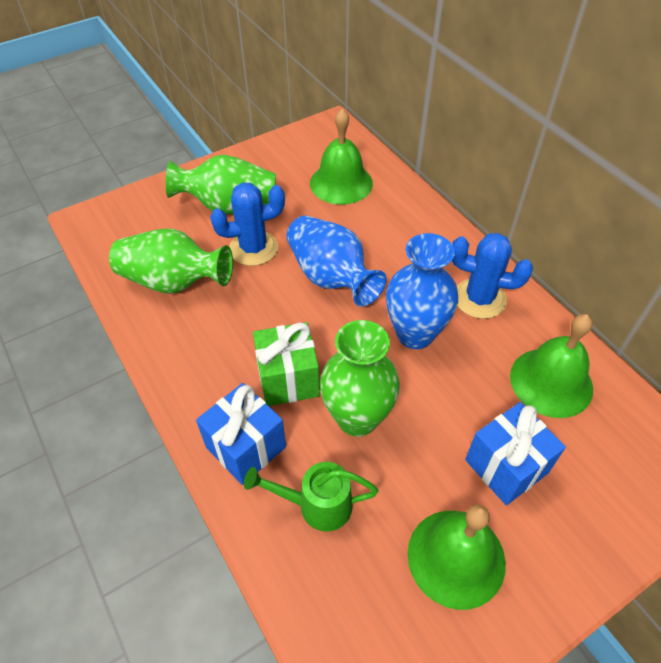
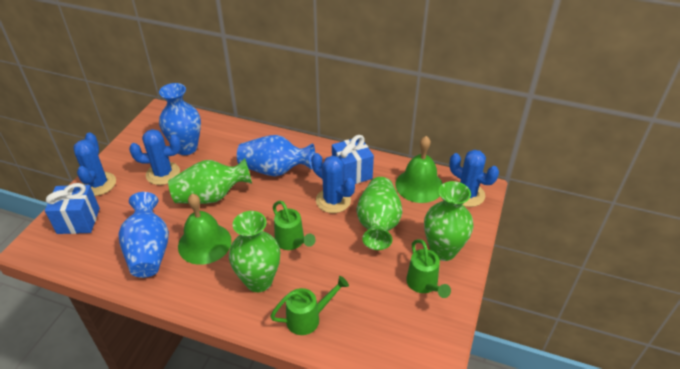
blue cactus: [210,183,285,266] [452,233,533,319] = 2 -> [73,133,116,196] [129,129,181,185] [311,153,355,213] [449,150,499,207] = 4
blue vase: [286,216,387,307] [386,233,458,349] = 2 -> [118,192,169,278] [159,83,201,155] [237,135,315,176] = 3
green bell: [310,108,373,205] [407,504,506,610] [510,314,593,418] = 3 -> [178,194,232,265] [396,136,443,203] = 2
green gift: [253,322,320,406] = 1 -> none = 0
green vase: [109,228,233,294] [166,155,276,214] [320,320,400,437] = 3 -> [168,158,252,204] [229,211,280,292] [356,177,402,250] [424,181,473,261] = 4
green watering can: [244,462,378,532] = 1 -> [270,276,349,335] [273,201,316,250] [406,239,451,298] = 3

